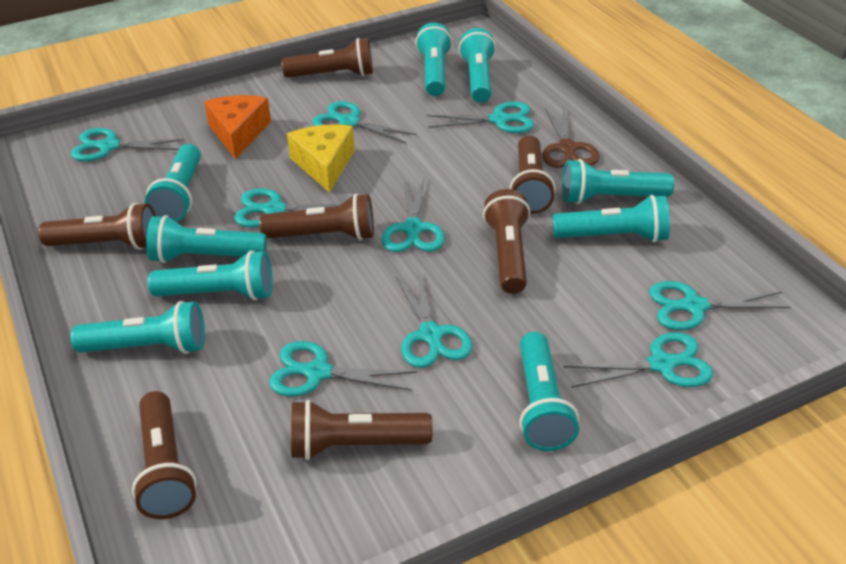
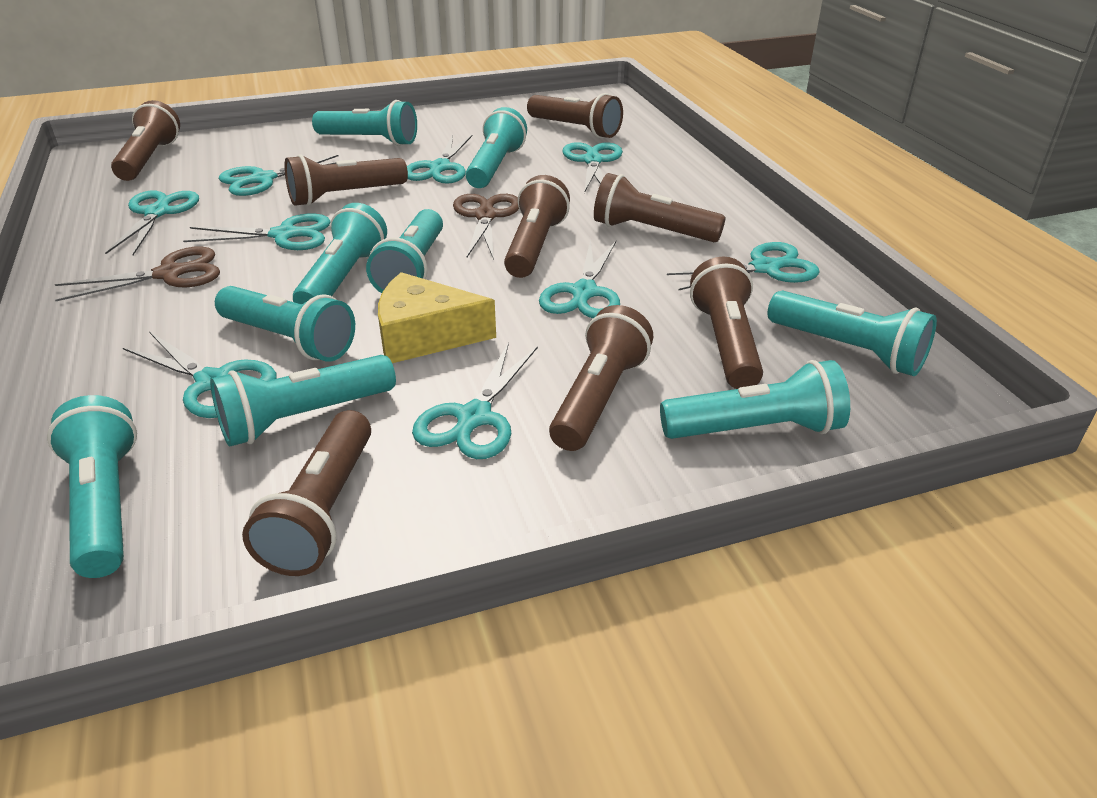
brown flashlight: [38,203,156,250] [132,391,197,519] [259,194,374,241] [281,38,373,78] [291,400,433,460] [483,189,530,294] [510,136,556,214] = 7 -> [111,100,180,181] [242,410,371,576] [284,154,408,206] [504,175,570,278] [527,93,623,138] [549,305,653,451] [594,173,726,242] [690,257,763,389] = 8
brown scissors: [542,106,600,168] = 1 -> [55,246,220,301] [453,194,519,260] = 2
orange cheese: [204,95,271,159] = 1 -> none = 0

